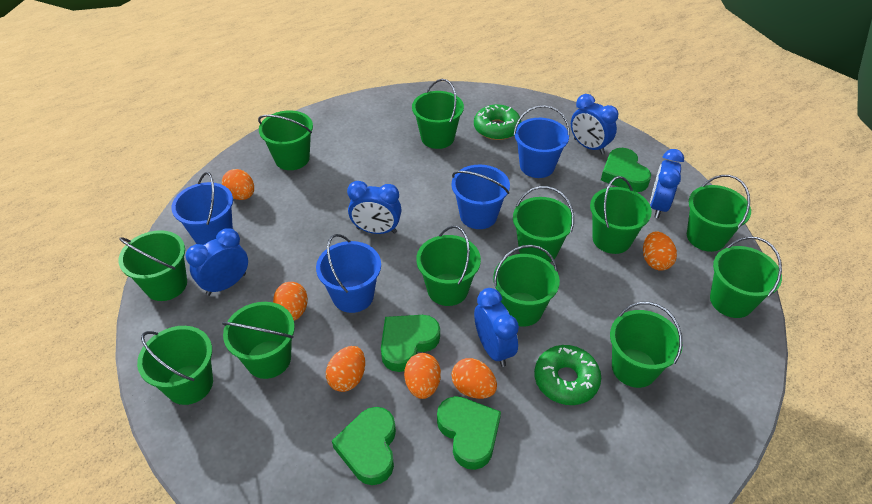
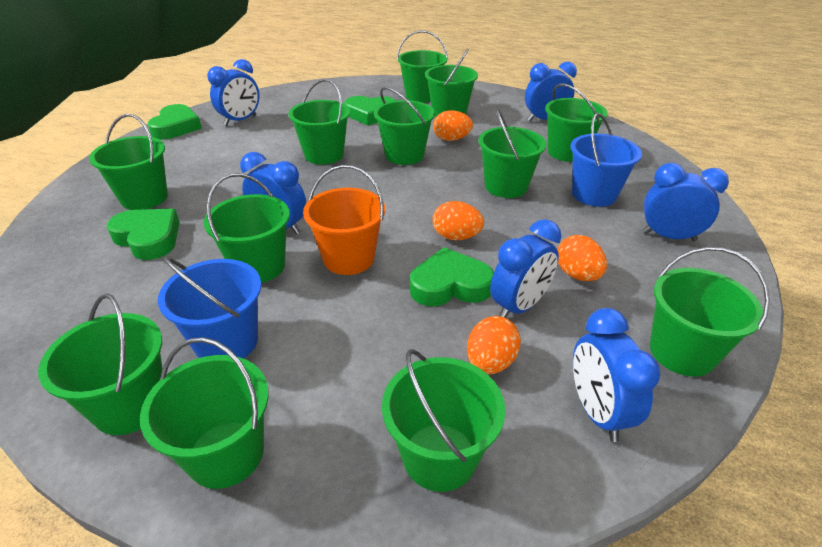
blue bucket: [172,172,233,245] [316,234,381,313] [451,164,510,229] [513,105,570,178] = 4 -> [158,257,261,359] [570,113,642,207] = 2
blue clock: [186,228,248,296] [347,181,402,234] [474,288,519,367] [571,94,618,154] [650,149,684,218] = 5 -> [207,59,260,126] [240,152,306,235] [490,219,561,318] [525,62,577,121] [573,308,660,442] [642,163,729,241] = 6
green donut: [474,104,521,140] [534,345,601,405] = 2 -> none = 0
orange bucket: none = 0 -> [303,165,385,275] = 1
orange egg: [222,169,254,200] [273,282,308,321] [326,346,365,392] [404,353,441,399] [451,358,497,399] [643,231,677,271] = 6 -> [432,201,484,240] [433,110,473,141] [467,316,521,374] [557,235,607,281] = 4

